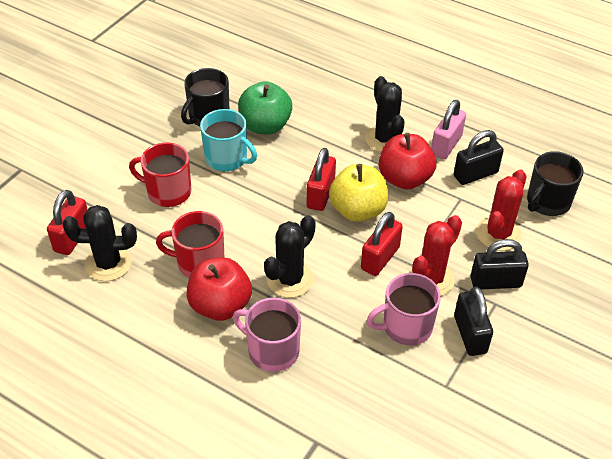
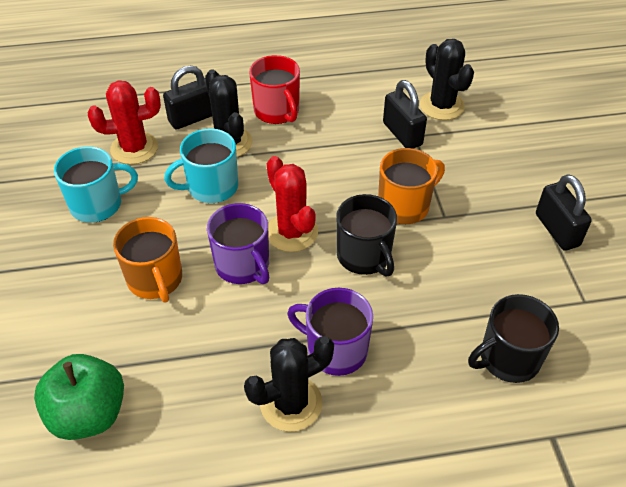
orange mug: none = 0 -> [113,217,182,303] [378,148,445,224] = 2
pink mug: [233,298,301,372] [367,273,441,345] = 2 -> none = 0
pink padlock: [431,100,466,159] = 1 -> none = 0
purple mug: none = 0 -> [207,203,269,284] [287,288,373,376] = 2
red apple: [187,257,252,321] [379,133,436,190] = 2 -> none = 0
red mug: [129,142,191,207] [156,211,225,278] = 2 -> [249,55,300,124] = 1
red padlock: [47,190,88,255] [307,148,336,211] [361,212,403,276] = 3 -> none = 0
turquoise mug: [200,109,257,171] = 1 -> [54,146,138,223] [164,128,238,203] = 2
yellow apple: [329,164,388,222] = 1 -> none = 0

